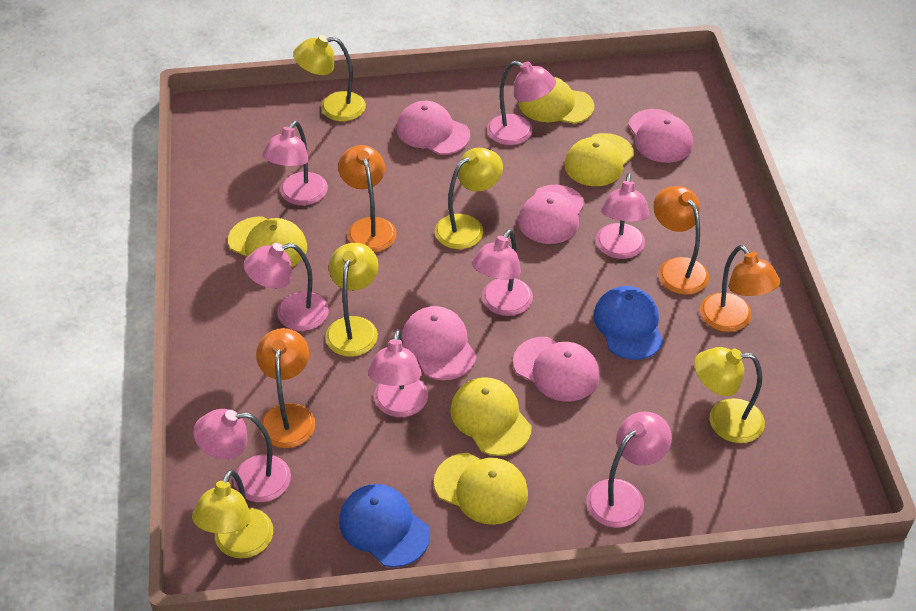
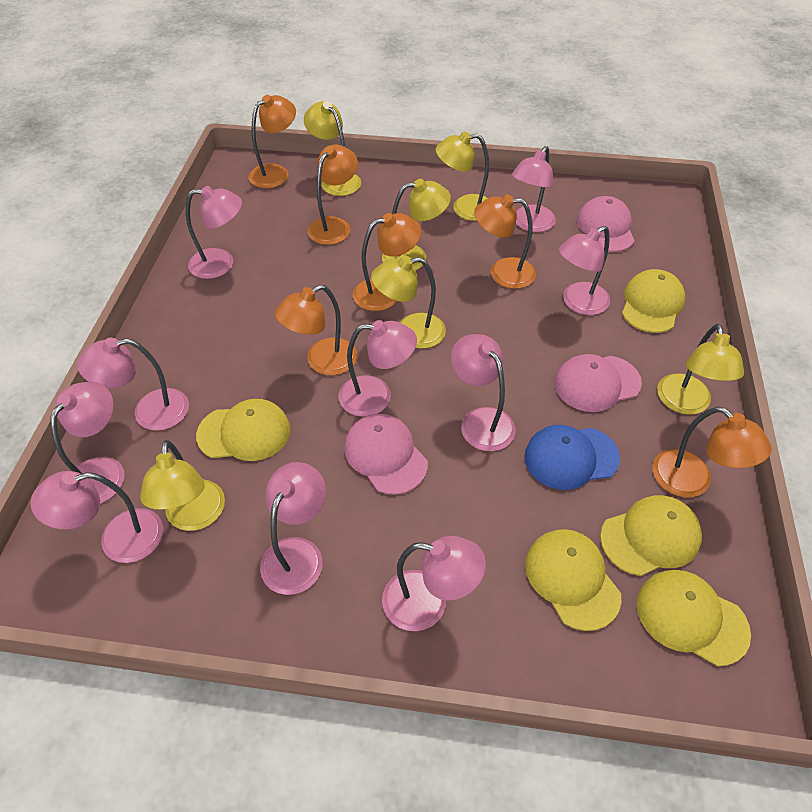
blue cap: [339,484,430,567] [593,286,663,360] = 2 -> [524,425,620,490] = 1
orange lamp: [256,328,315,448] [338,145,397,252] [653,186,709,295] [700,245,780,332] = 4 -> [249,95,296,188] [275,285,357,375] [307,145,358,245] [353,213,421,311] [474,194,536,289] [653,407,772,498] = 6
pink cap: [396,101,470,155] [402,306,476,380] [513,337,600,402] [518,185,585,244] [628,109,693,163] = 5 -> [344,414,428,495] [555,354,642,412] [577,196,635,252] = 3
pink lamp: [193,409,291,502] [244,243,329,331] [262,121,328,205] [368,329,428,417] [472,229,533,316] [487,61,556,145] [586,412,672,528] [596,173,650,259] = 8 -> [30,471,163,563] [50,382,124,504] [77,338,189,431] [186,186,242,279] [260,462,326,595] [339,320,417,417] [382,536,486,631] [451,334,516,451] [512,146,556,232] [559,226,610,315] = 10
yellow lamp: [192,470,273,559] [293,35,366,121] [325,243,378,357] [435,148,503,249] [694,347,765,443] = 5 -> [140,440,225,531] [304,101,361,196] [371,256,446,349] [382,179,451,271] [436,131,489,221] [657,324,744,415] = 6

